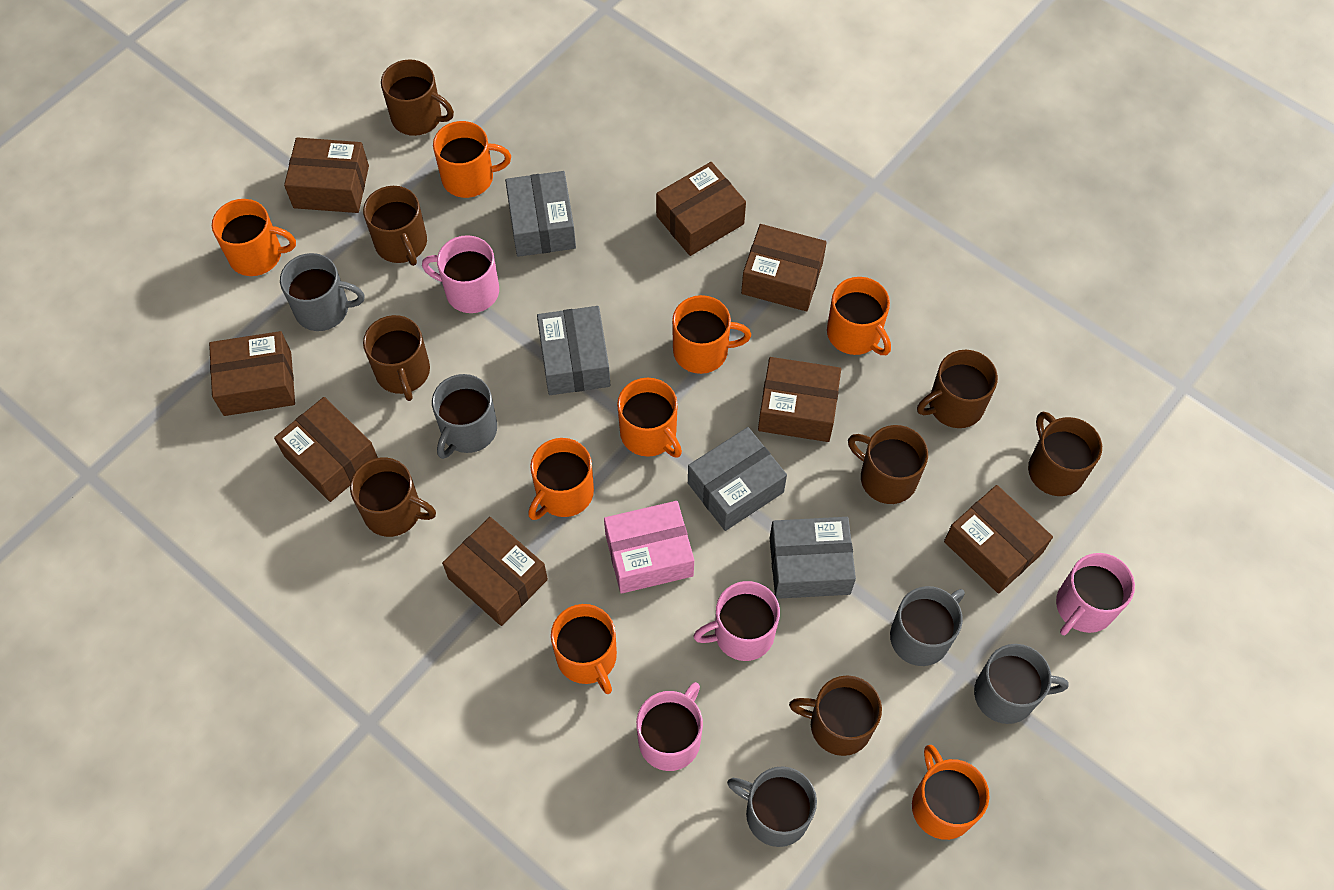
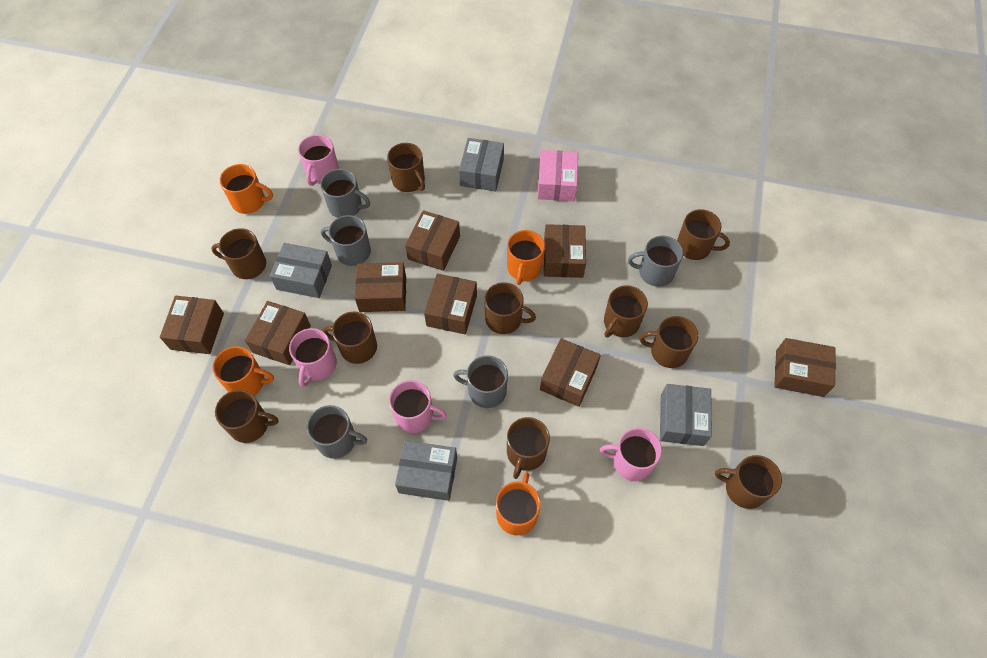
brown mug: [350,457,436,537] [363,186,427,266] [363,315,430,401] [381,59,454,136] [789,675,882,756] [848,425,928,504] [917,350,998,428] [1028,411,1102,496] = 8 -> [211,228,266,279] [215,390,279,443] [323,311,377,364] [387,143,425,192] [484,282,536,334] [507,417,550,479] [604,285,648,338] [640,316,698,368] [677,209,730,260] [715,455,782,509] = 10
orange mug: [212,199,296,276] [433,121,511,198] [528,438,594,520] [551,604,617,694] [617,378,682,458] [672,295,751,374] [827,277,891,355] [912,745,990,840] = 8 -> [213,346,274,396] [220,164,273,214] [496,472,541,535] [507,230,545,285] = 4

